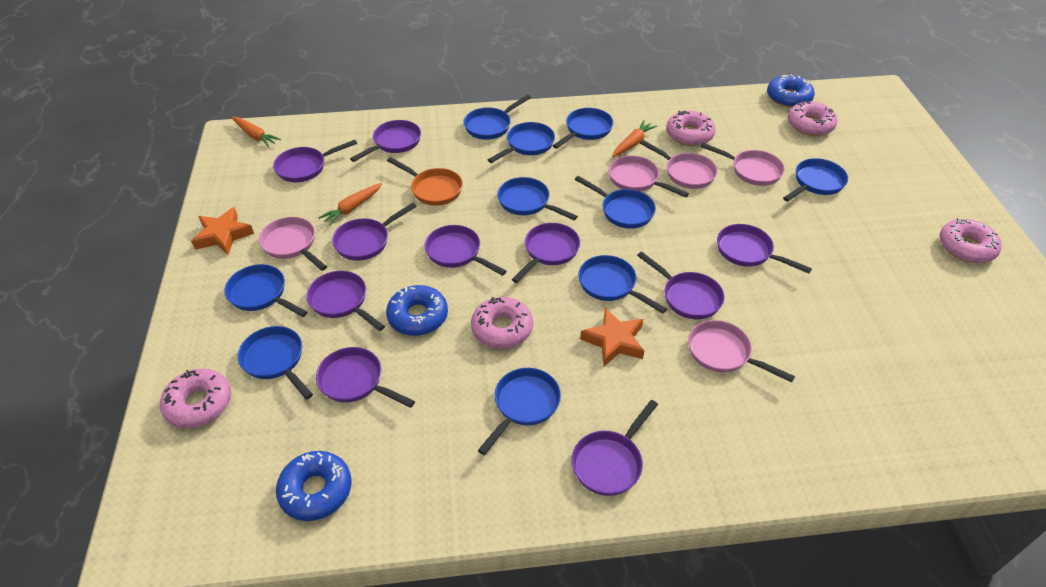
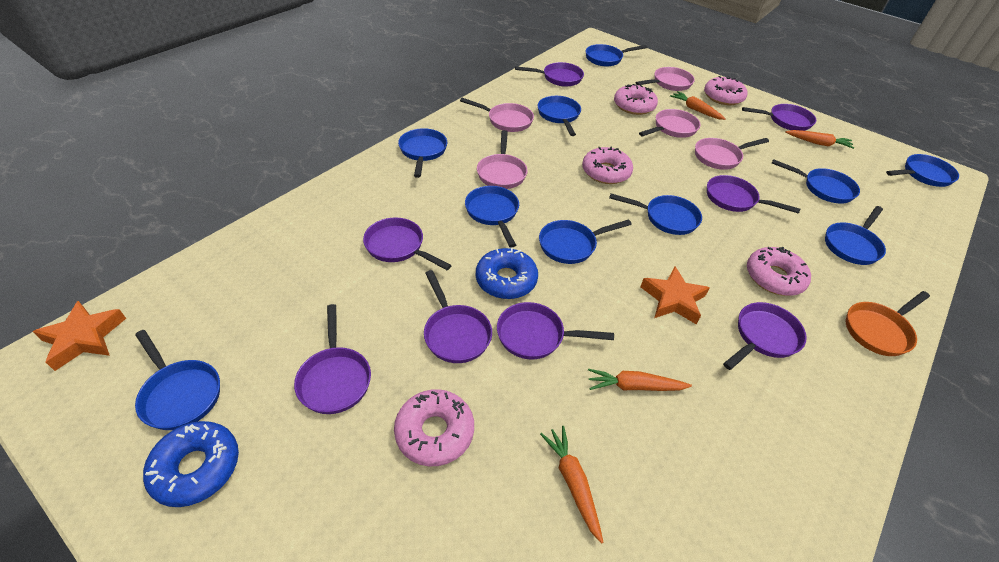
blue donut: [276,451,352,521] [386,285,448,336] [767,74,815,108] = 3 -> [143,421,239,507] [476,248,538,299] = 2
orange carrot: [231,117,281,147] [318,183,382,226] [612,120,657,157] = 3 -> [540,426,604,544] [588,369,692,391] [670,91,726,120] [785,130,854,149] = 4
purple pan: [273,140,357,182] [306,271,385,331] [316,347,415,408] [332,203,417,261] [350,120,421,162] [425,225,506,276] [512,223,580,283] [572,400,658,496] [637,252,724,319] [717,224,812,273] = 10 -> [294,304,371,414] [363,217,452,270] [424,270,492,363] [497,302,614,360] [515,62,584,87] [707,175,800,214] [723,302,807,370] [742,104,816,131] = 8

